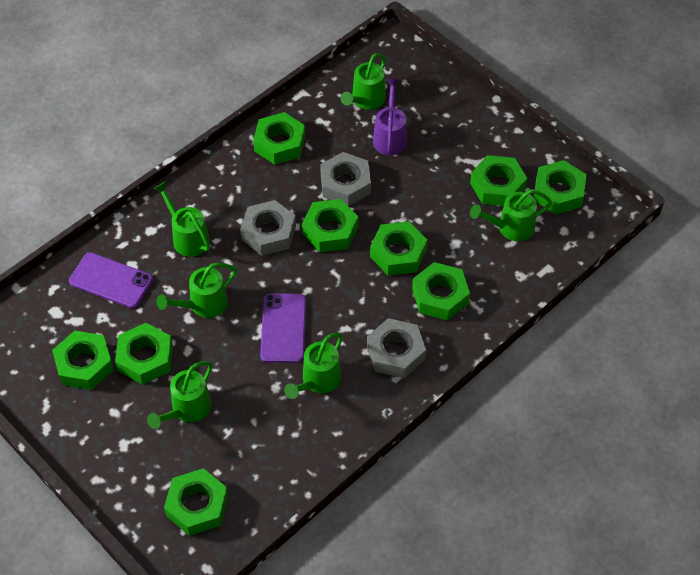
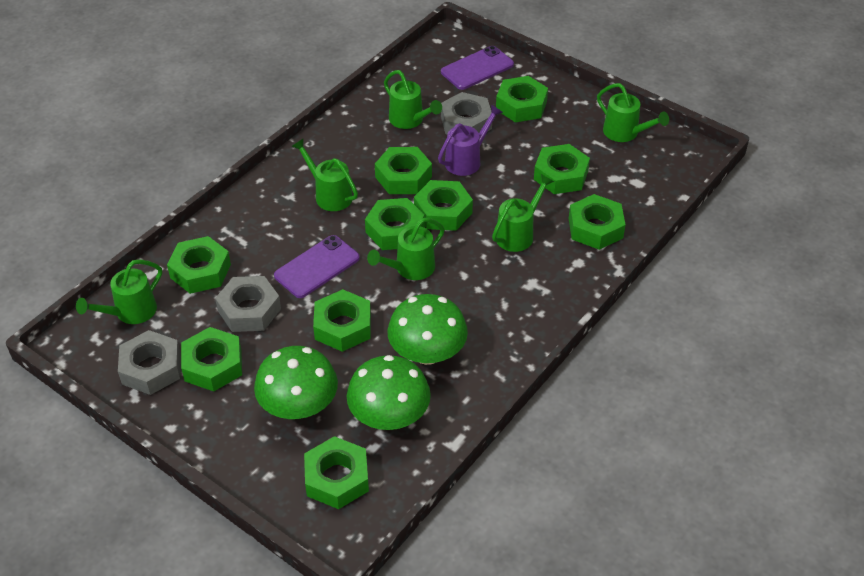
green mushroom: none = 0 -> [254,346,338,419] [347,355,431,430] [387,294,468,365] = 3
green nut: [52,331,114,390] [115,323,173,385] [164,468,228,536] [253,112,305,165] [302,199,359,252] [370,221,427,276] [412,262,470,320] [470,155,527,206] [534,160,587,215] = 9 -> [167,236,231,294] [181,327,242,391] [304,436,369,509] [313,289,371,352] [365,198,425,250] [375,147,432,194] [414,180,473,231] [496,76,548,122] [534,144,590,194] [569,194,626,250] = 10

